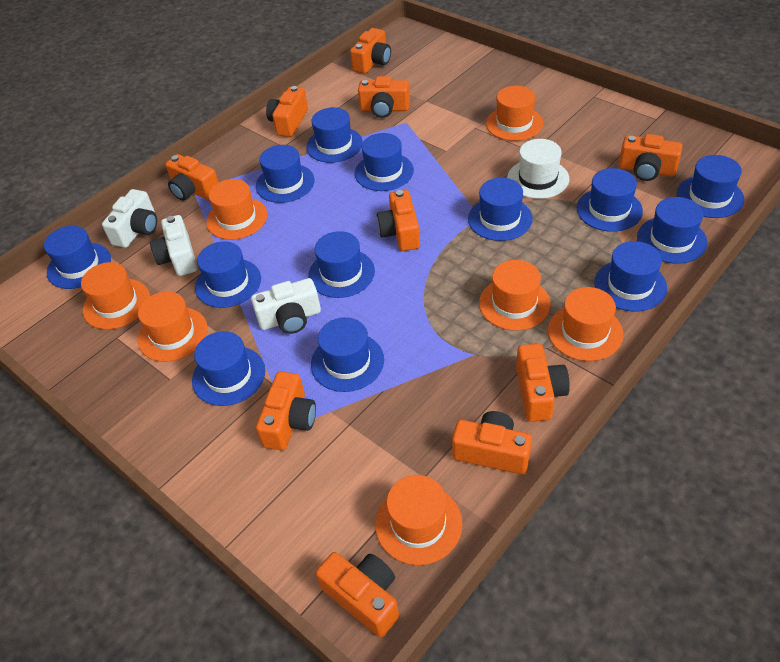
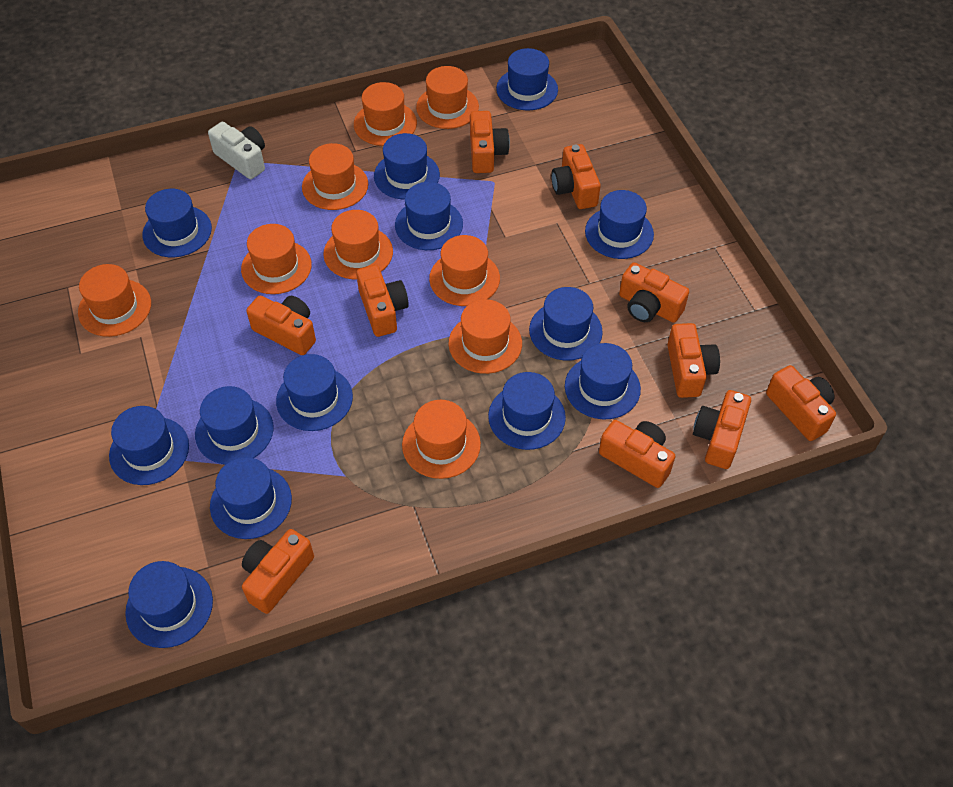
orange hat: [81,262,150,329] [138,291,208,362] [206,179,268,240] [375,475,462,565] [479,260,551,331] [486,86,543,141] [548,287,623,361] = 7 -> [78,264,151,337] [241,224,312,294] [302,143,368,210] [323,210,393,279] [354,82,417,146] [402,400,481,479] [416,66,479,129] [429,235,500,306] [449,299,522,374] = 9
white camera: [102,189,157,248] [150,215,198,276] [251,278,321,334] = 3 -> [208,122,265,179] = 1
white hat: [507,139,569,199] = 1 -> none = 0

